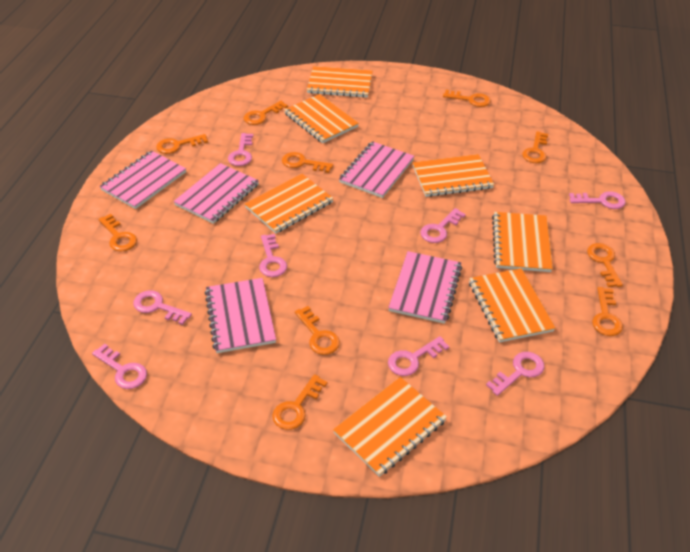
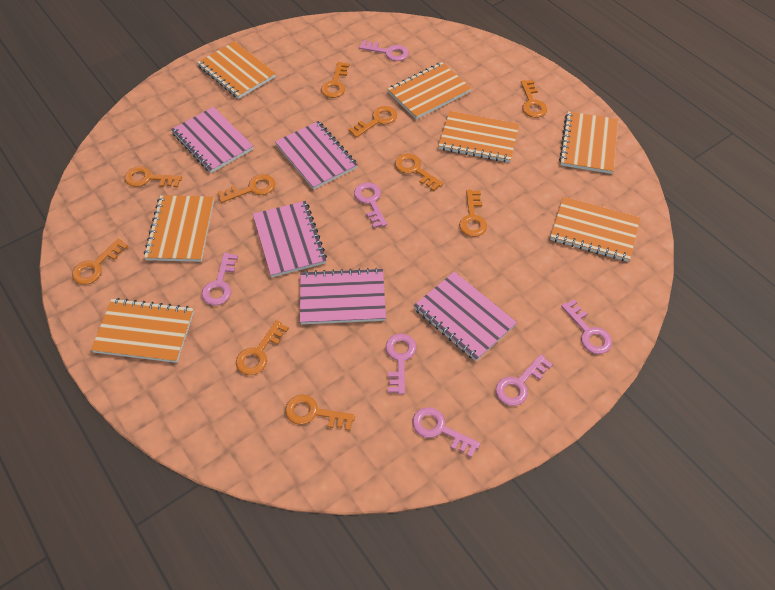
pink key: [92,343,147,389] [133,290,192,325] [228,133,253,166] [259,234,287,277] [388,336,449,376] [420,208,466,243] [486,352,544,396] [569,191,626,209] = 8 -> [202,253,238,305] [354,182,387,228] [359,40,409,61] [386,334,416,394] [412,407,480,458] [496,354,553,406] [561,299,612,354] = 7

